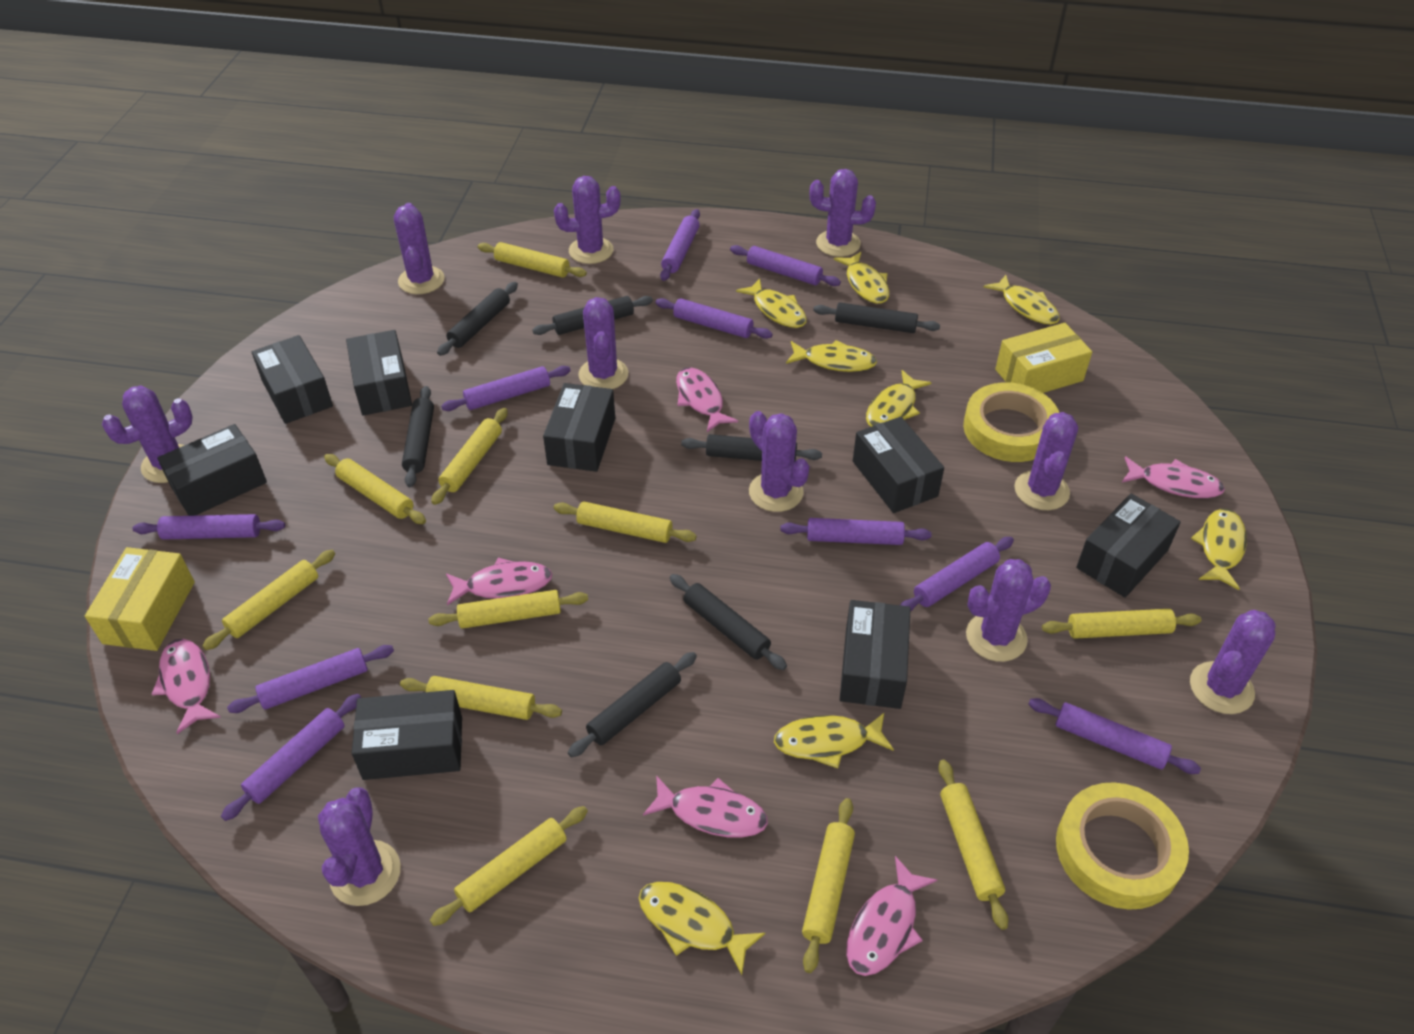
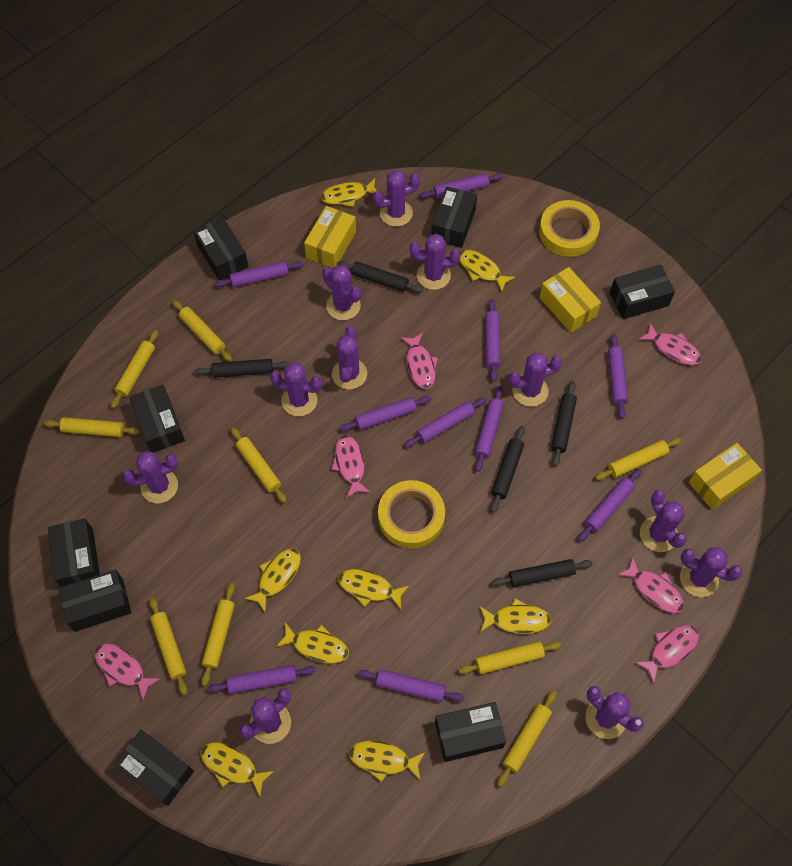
black rolling pin: [402,386,434,487] [437,282,518,356] [532,296,653,335] [568,652,697,757] [670,574,787,670] [681,434,822,462] [813,303,940,333] = 7 -> [195,359,289,378] [338,261,423,293] [491,426,525,513] [492,559,593,587] [551,381,577,467] = 5
purple cactus: [102,386,193,483] [318,788,401,906] [394,203,445,294] [554,176,620,264] [578,297,628,389] [749,411,809,512] [810,169,876,257] [966,559,1051,662] [1014,412,1078,510] [1190,610,1276,714] = 10 -> [123,451,179,503] [240,688,291,744] [270,362,322,416] [322,265,361,320] [332,326,367,389] [373,170,420,227] [410,234,461,290] [509,353,562,407] [586,686,643,739] [640,490,687,552] [680,547,742,597] = 11
yellow box: [85,547,195,651] [995,323,1092,393] = 2 -> [304,206,356,268] [539,267,601,333] [689,443,762,510] = 3
yellow rolling pin: [202,550,335,650] [324,454,426,524] [400,676,562,720] [428,590,588,629] [430,806,588,926] [431,408,508,505] [478,242,587,278] [554,501,697,543] [802,798,855,973] [938,760,1008,930] [1042,609,1201,639] = 11 -> [44,417,140,437] [111,330,158,408] [149,597,188,695] [172,300,232,362] [201,583,235,686] [231,427,287,503] [458,641,562,674] [497,690,557,787] [595,438,682,480] = 9

